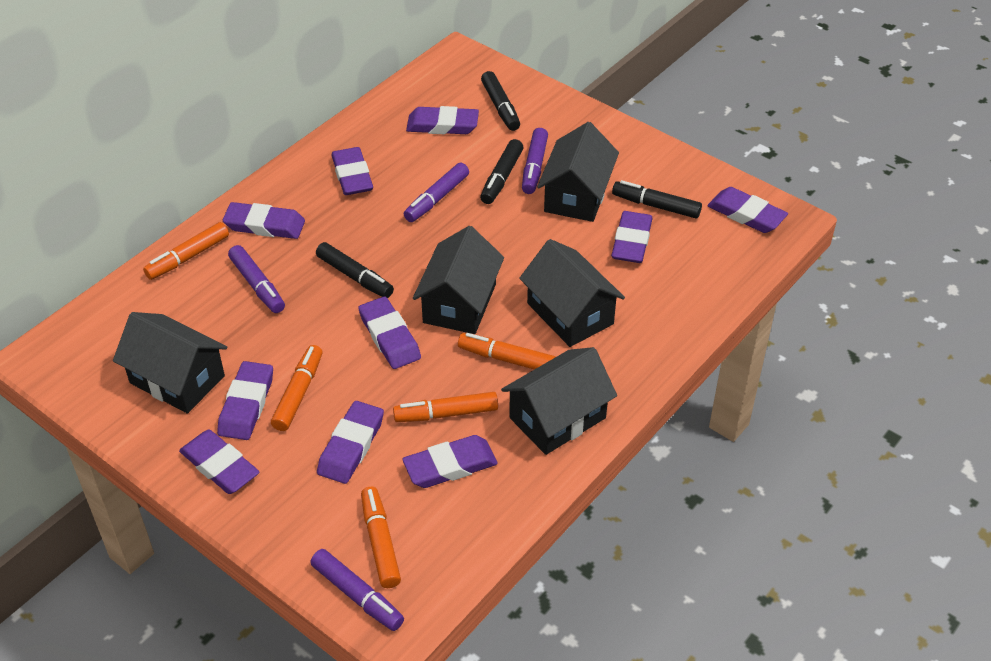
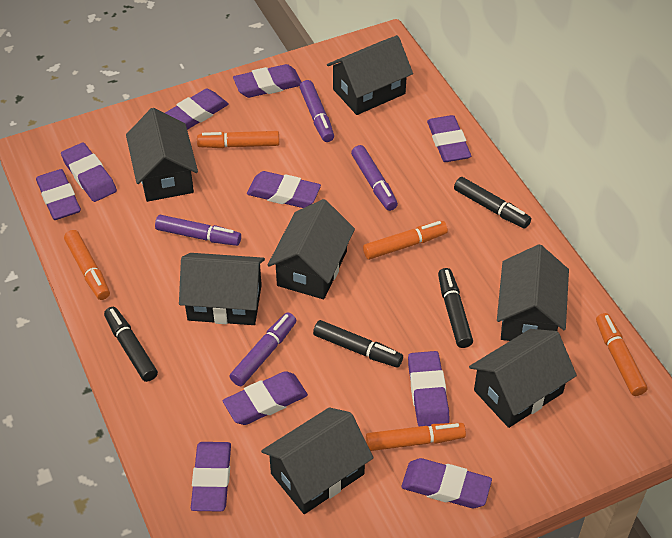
black house: [113,312,227,414] [413,226,504,334] [501,347,617,455] [519,239,625,347] [537,122,619,222] = 5 -> [126,108,198,202] [179,253,265,325] [261,407,373,514] [268,199,355,299] [327,35,413,115] [469,329,577,428] [497,244,569,341] = 7

